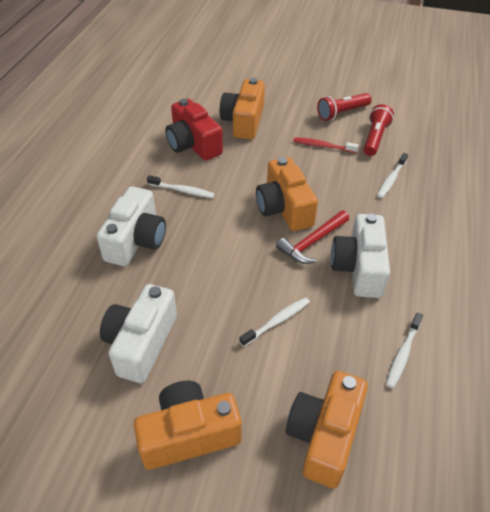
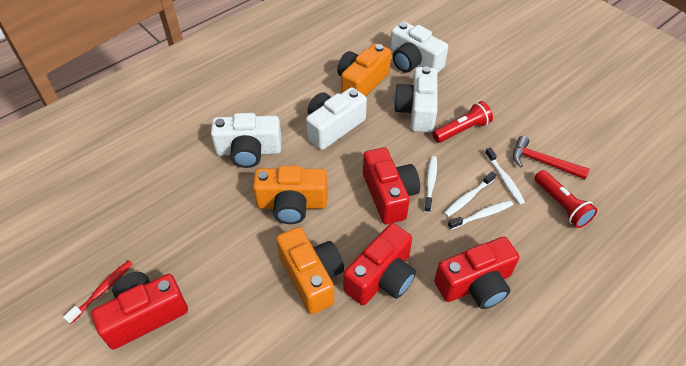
orange camera: [134,381,241,470] [220,78,265,139] [256,157,318,231] [286,371,368,488] = 4 -> [253,166,327,224] [276,227,344,314] [337,43,391,96] = 3
red camera: [165,99,223,161] = 1 -> [91,272,188,349] [343,223,416,305] [363,147,420,224] [434,237,519,309] = 4
white camera: [96,186,166,266] [100,284,177,383] [331,214,390,298] = 3 -> [211,113,282,168] [306,87,367,150] [390,21,448,73] [394,66,437,132] = 4

